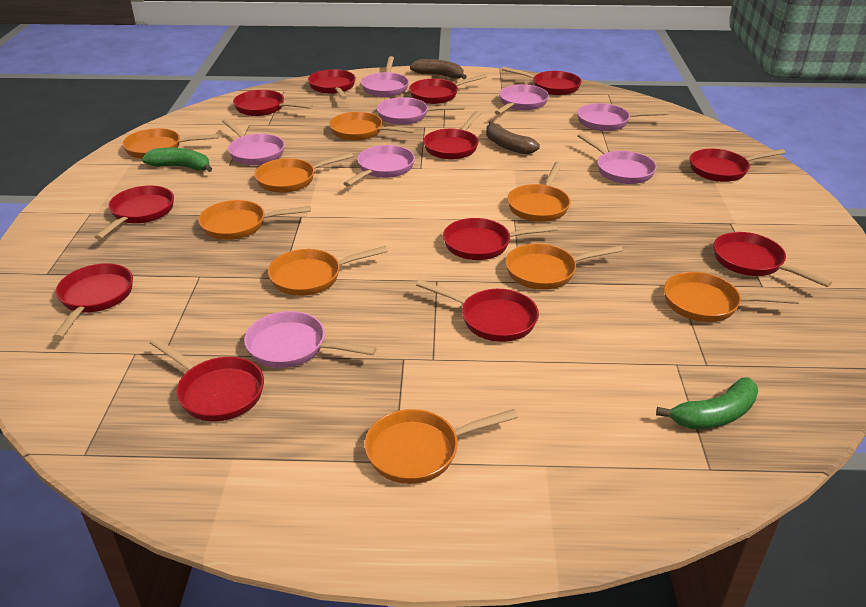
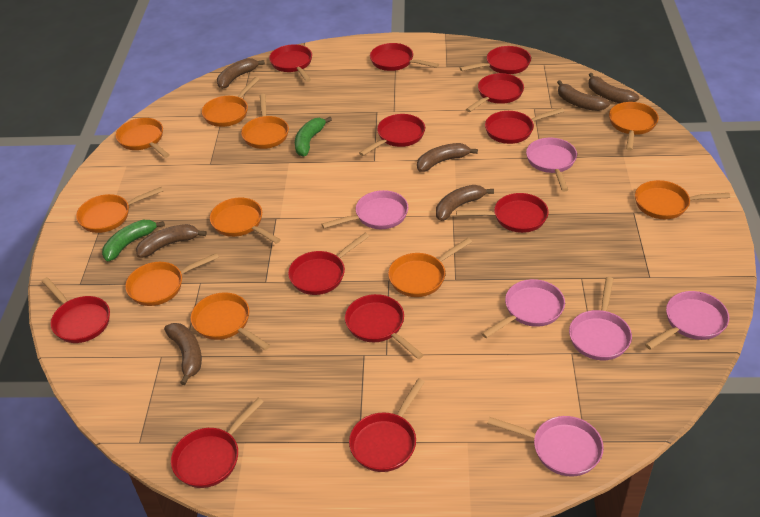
brown banana: [410,59,467,79] [486,121,540,154] = 2 -> [136,224,207,258] [164,323,202,385] [217,58,265,89] [417,143,478,172] [436,185,494,221] [557,80,610,111] [588,73,639,103] = 7
orange pan: [122,128,219,159] [198,200,311,240] [255,153,353,193] [268,246,388,296] [329,112,416,141] [365,409,518,484] [505,244,623,290] [507,161,570,222] [664,272,799,322] = 9 -> [76,187,163,233] [116,118,170,158] [125,253,219,306] [191,292,270,350] [202,77,259,127] [210,197,281,244] [241,94,289,149] [388,238,472,297] [609,102,659,151] [635,180,730,219] = 10
pink pan: [222,118,285,165] [244,311,377,368] [343,145,415,187] [361,56,409,97] [377,97,465,125] [495,84,549,115] [577,103,669,131] [577,133,657,184] = 8 -> [322,190,408,229] [481,279,565,338] [487,416,604,477] [526,138,577,191] [569,277,632,360] [645,291,729,350] = 6

